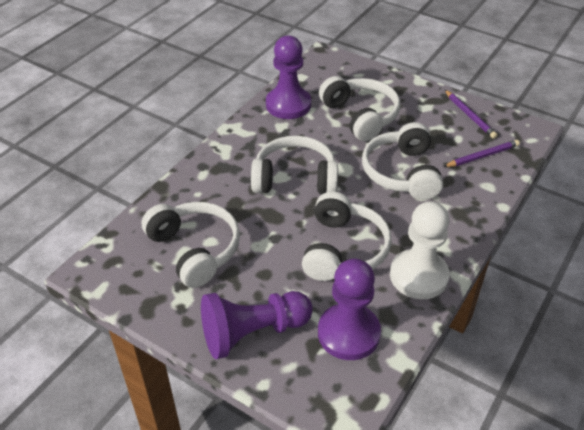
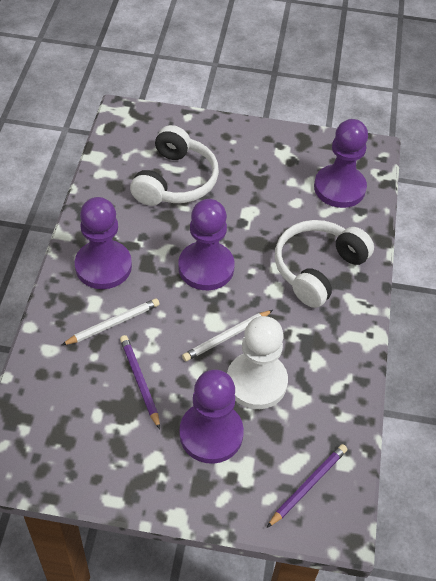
purple pawn: [201,291,313,359] [266,36,311,119] [318,258,381,360] = 3 -> [75,197,132,289] [178,199,235,290] [179,369,244,464] [314,119,368,208] = 4
white headphones: [142,202,240,288] [251,136,338,195] [302,191,392,281] [319,76,400,141] [362,122,443,200] = 5 -> [130,125,219,206] [275,220,374,308] = 2
white pencil: none = 0 -> [62,298,160,345] [182,310,273,361] = 2

